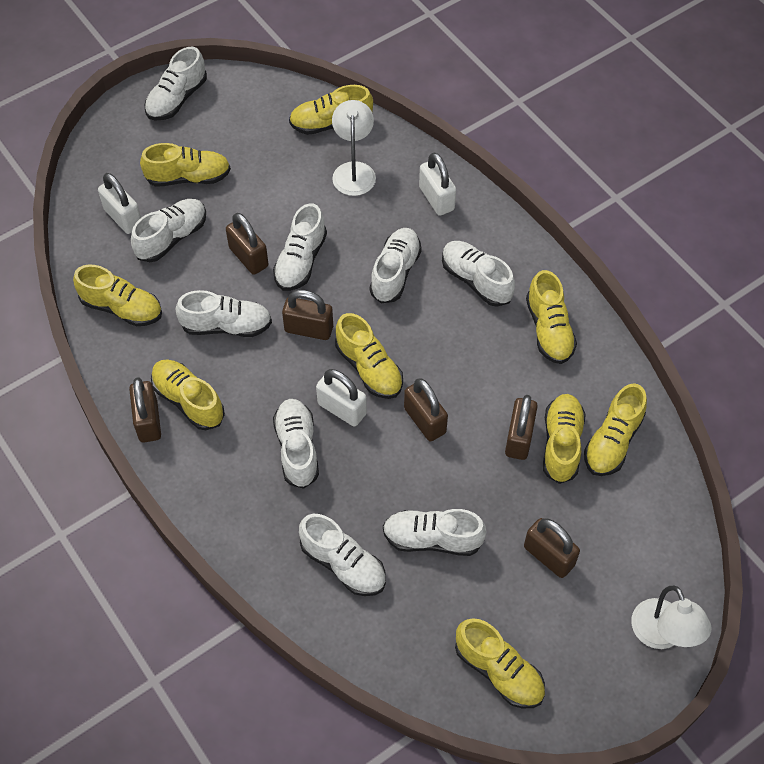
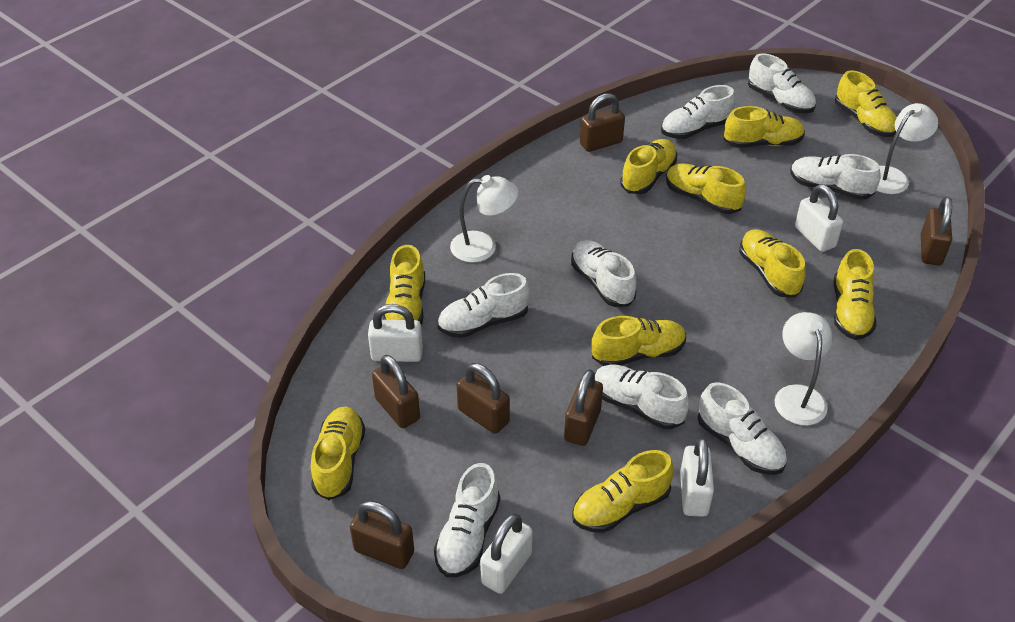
white lamp: [332,100,376,196] [631,586,712,649] = 2 -> [450,175,518,263] [775,312,833,426] [876,103,938,194] = 3
white padlock: [98,173,141,234] [316,369,367,426] [419,153,456,216] = 3 -> [368,304,423,362] [480,513,533,594] [680,437,714,517] [795,184,843,252] = 4
white shoe: [131,199,206,262] [145,47,207,121] [176,290,272,337] [273,203,327,291] [273,399,319,489] [299,514,386,596] [370,228,422,303] [383,509,487,556] [442,241,515,307] = 9 -> [434,463,500,577] [437,273,530,338] [571,240,636,307] [595,364,689,429] [661,85,735,139] [698,382,787,475] [748,53,816,113] [790,154,880,200] = 8
yellow shoe: [73,265,162,326] [140,143,231,187] [151,359,225,430] [289,85,373,135] [335,313,403,399] [455,618,545,708] [526,270,577,364] [543,394,586,484] [584,383,647,476] = 9 -> [311,406,365,500] [383,245,425,324] [572,450,674,533] [591,316,686,366] [620,139,677,194] [666,163,746,214] [724,106,805,148] [739,229,806,298] [834,249,876,340] [835,70,897,137] = 10

